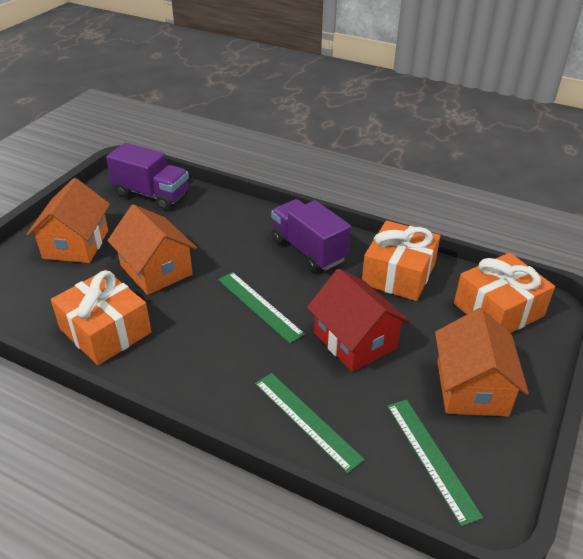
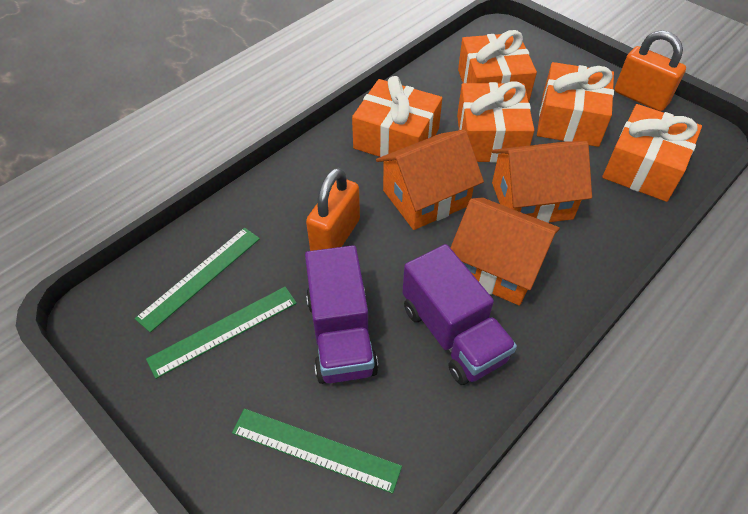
orange gift: [51,270,151,365] [362,220,440,301] [454,253,555,333] = 3 -> [352,76,442,157] [457,82,534,163] [458,30,537,102] [537,62,614,147] [602,104,702,202] = 5
orange padlock: none = 0 -> [306,168,360,251] [614,30,686,112] = 2
red house: [307,268,410,372] = 1 -> none = 0

